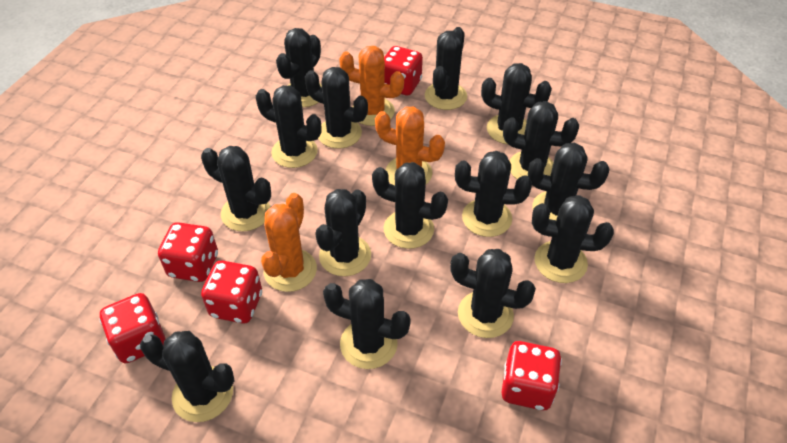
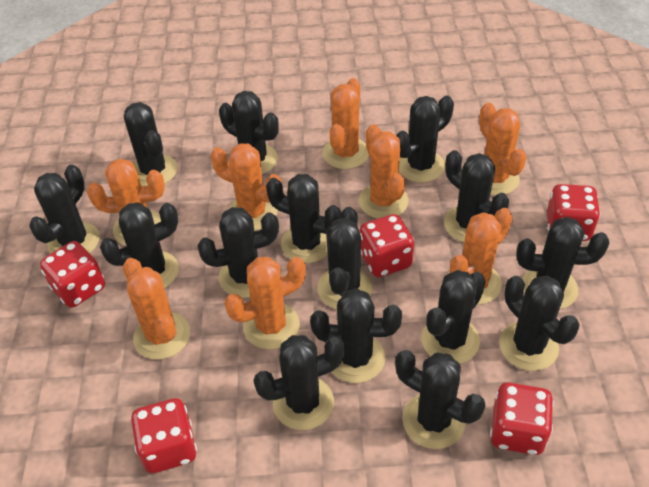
orange cactus: [261,193,317,292] [339,46,404,126] [375,106,445,185] = 3 -> [87,159,165,245] [123,258,190,360] [211,143,282,231] [224,257,306,349] [322,78,369,169] [359,124,409,218] [448,208,512,305] [479,103,527,195] = 8

